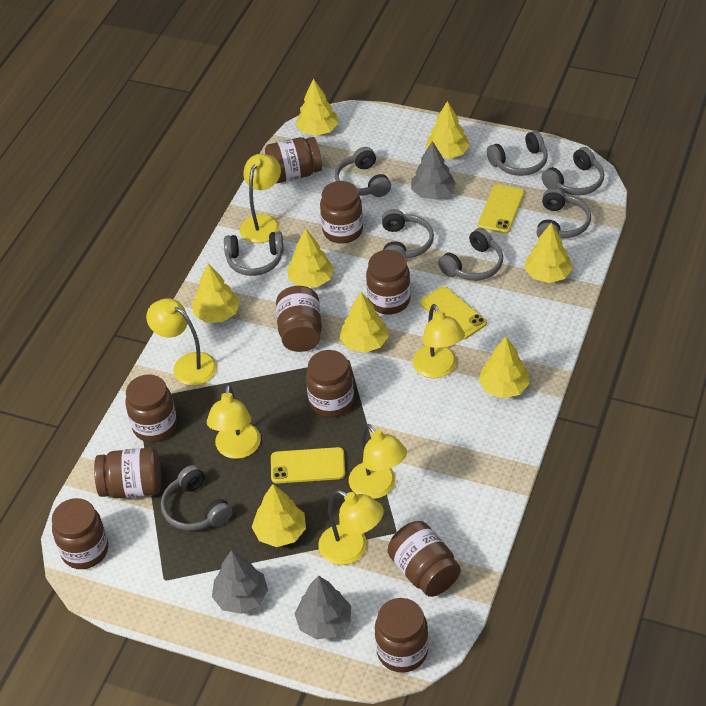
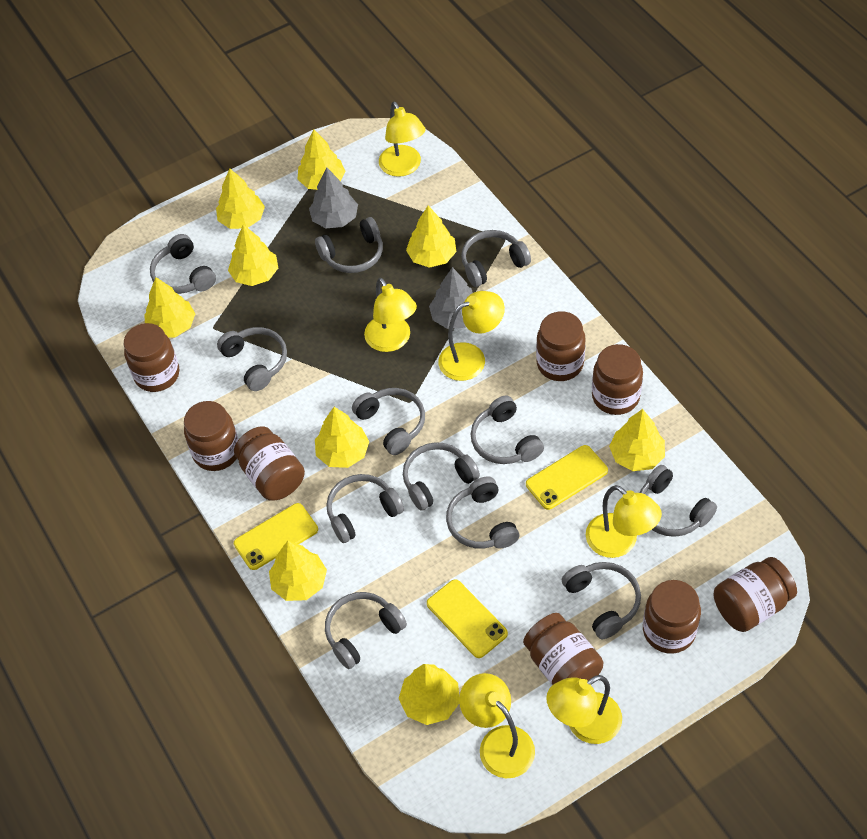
brown jar: [52,498,108,569] [94,448,161,498] [125,374,177,442] [265,137,322,183] [276,286,322,352] [306,350,354,418] [320,181,363,244] [366,250,411,315] [375,598,429,673] [388,521,461,597] = 10 -> [124,323,179,392] [184,401,239,471] [234,426,305,501] [523,613,604,685] [536,311,585,381] [592,344,643,415] [643,580,701,654] [714,557,797,632] = 8
grey headphones: [161,465,232,531] [224,231,284,276] [335,147,391,197] [382,209,434,259] [438,228,503,281] [487,131,548,176] [537,188,591,238] [542,147,604,196] = 8 -> [150,234,216,294] [217,327,287,391] [315,217,383,273] [325,592,407,669] [326,474,404,543] [352,388,425,455] [403,442,480,511] [446,476,519,549] [461,230,531,287] [471,396,544,464] [562,562,641,639] [640,465,717,537] = 12
grey tree: [212,550,268,614] [294,575,351,639] [411,141,456,199] = 3 -> [309,167,358,228] [429,267,473,329] = 2
yellow tree: [192,264,240,323] [252,484,306,547] [287,229,334,287] [296,79,339,136] [340,292,389,353] [426,101,470,159] [479,337,530,398] [524,222,573,283] = 8 -> [144,277,195,338] [216,168,265,229] [228,224,278,286] [269,541,327,601] [298,129,346,190] [315,407,369,468] [399,664,459,725] [406,206,456,268] [609,409,665,471] = 9

